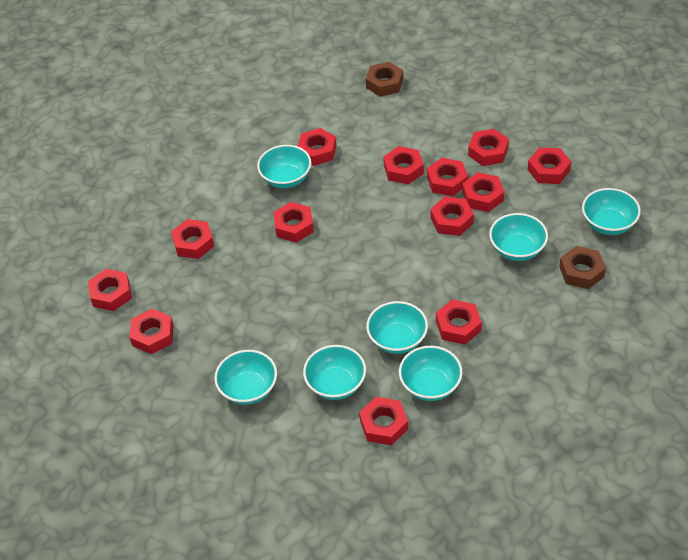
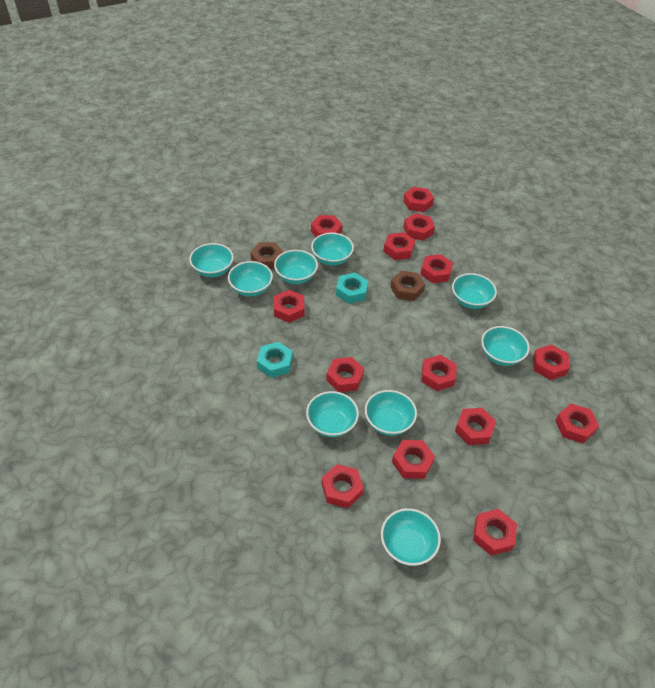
red nut: [88,269,132,311] [129,309,174,354] [171,219,214,259] [273,202,314,243] [298,128,337,166] [359,397,408,445] [383,146,424,184] [427,158,468,196] [431,196,474,236] [436,299,482,345] [462,172,504,212] [468,129,509,166] [528,148,571,184] = 13 -> [274,290,305,323] [311,215,342,237] [321,464,364,508] [326,357,364,392] [383,232,415,260] [392,440,435,479] [403,187,434,212] [404,213,435,241] [420,254,453,283] [421,355,457,391] [455,408,496,445] [473,509,517,556] [533,345,570,380] [555,403,599,443] = 14
turquoise bowl: [214,350,277,405] [257,145,311,188] [303,345,366,400] [366,301,428,354] [399,346,463,401] [489,213,548,261] [582,188,641,235] = 7 -> [189,243,234,277] [228,261,273,297] [274,250,318,284] [306,391,359,437] [311,233,354,266] [365,390,417,436] [381,508,441,566] [452,273,497,309] [481,326,530,366] = 9
turquoise nut: none = 0 -> [257,342,293,378] [336,273,368,304] = 2

